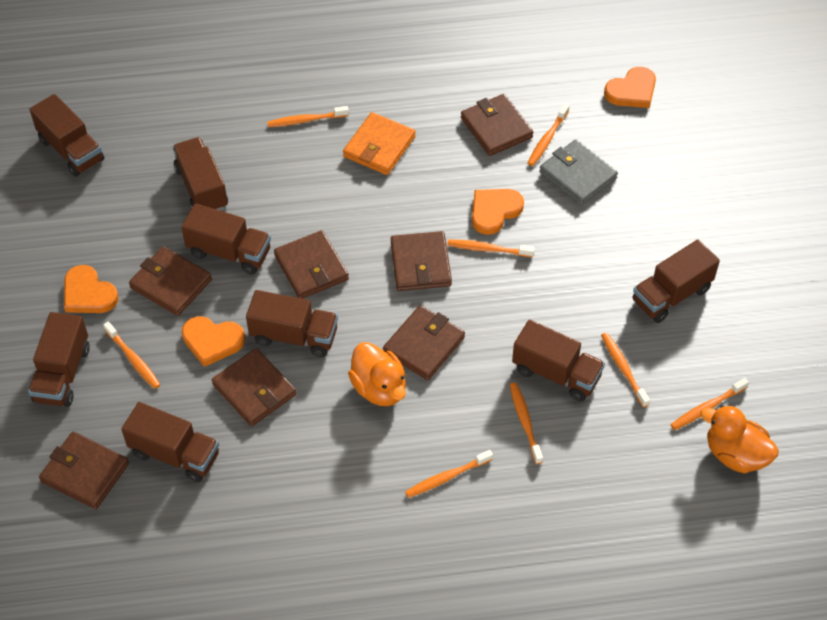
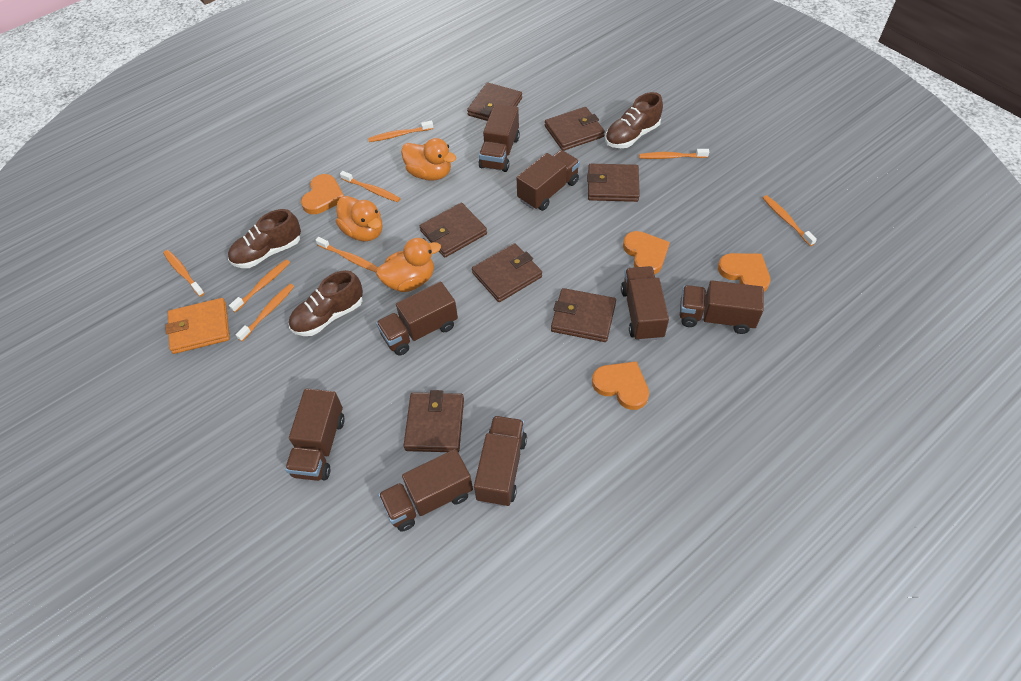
brown shoe: none = 0 -> [228,209,301,268] [289,270,363,336] [605,92,663,148] = 3
grey wallet: [539,140,618,205] = 1 -> none = 0
orange duck: [348,342,406,406] [700,405,779,474] = 2 -> [336,196,382,241] [376,238,441,292] [401,138,456,181] = 3

